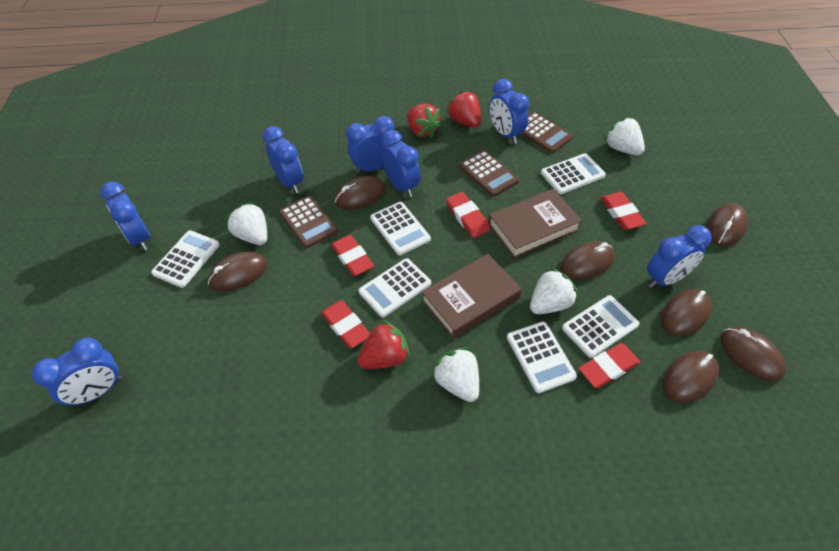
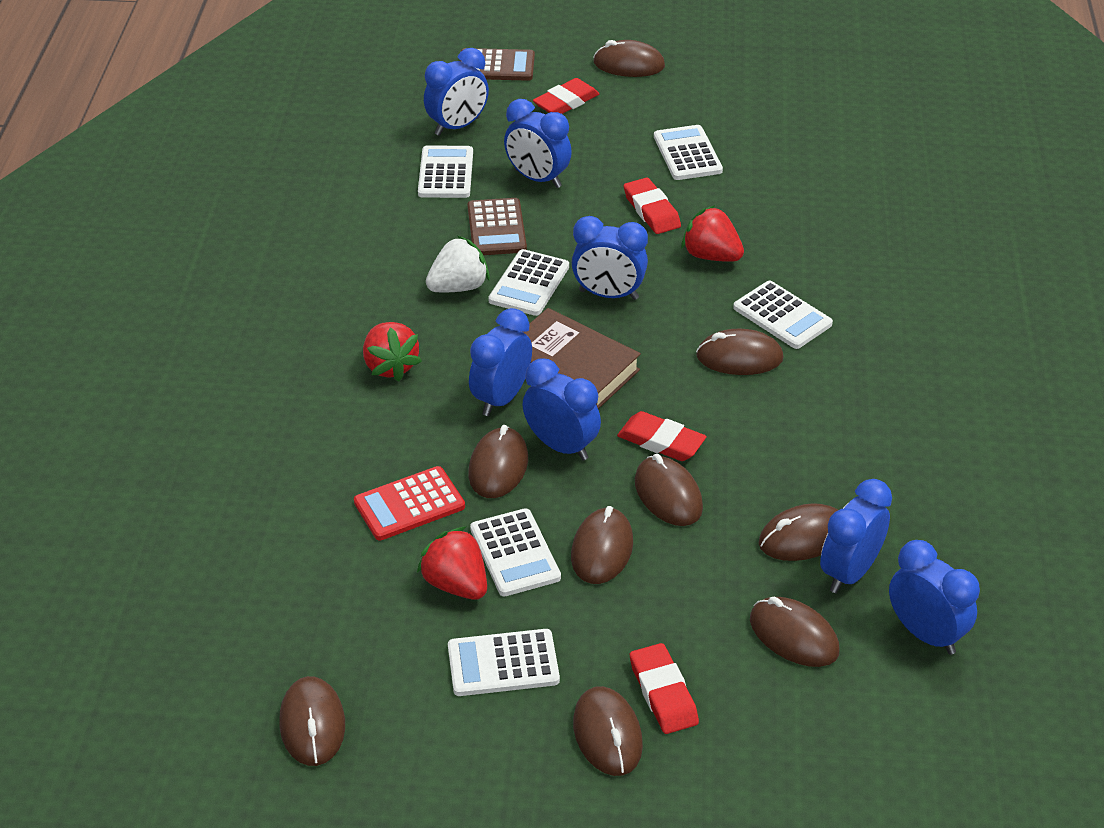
brown book: [421,254,522,339] [488,189,582,258] = 2 -> [521,308,641,409] = 1
brown calculator: [279,196,338,248] [459,150,519,197] [521,112,573,153] = 3 -> [460,48,535,81] [467,198,527,255] = 2
brown mouse: [208,252,267,292] [334,176,386,210] [560,241,615,280] [660,289,712,336] [662,351,719,403] [707,203,748,246] [720,327,786,382] = 7 -> [279,676,345,766] [468,425,528,498] [571,506,633,584] [573,686,643,776] [593,40,665,77] [635,454,703,526] [696,329,784,375] [750,597,839,667] [759,503,838,561] = 9
red calculator: none = 0 -> [354,466,465,541] = 1
red eraser: [321,300,370,348] [330,235,374,276] [446,192,490,238] [579,343,640,388] [600,192,646,230] = 5 -> [533,78,599,114] [617,411,707,461] [624,177,681,234] [630,643,699,734] = 4
white strawberry: [225,202,267,245] [431,347,479,402] [530,268,578,314] [604,117,645,155] = 4 -> [426,235,490,292] = 1

